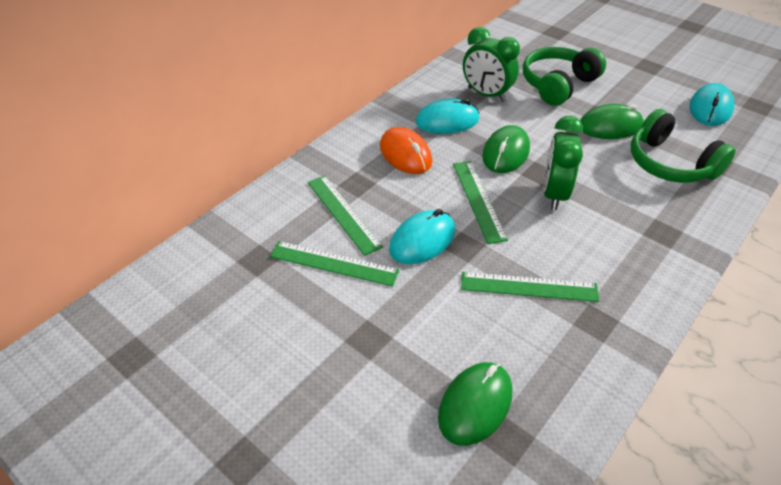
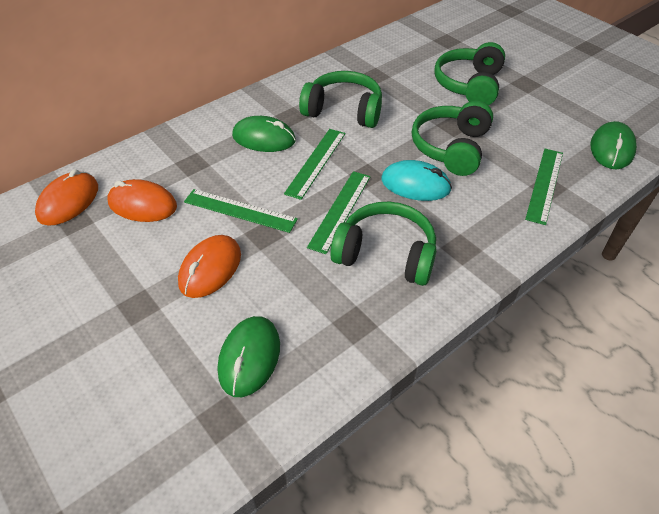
green clock: [463,27,520,102] [543,116,583,210] = 2 -> none = 0
green headphones: [523,47,606,106] [631,109,735,183] = 2 -> [299,71,382,128] [330,202,437,286] [412,101,493,176] [434,42,505,105] = 4
orange mouse: [380,127,432,174] = 1 -> [35,169,98,226] [107,179,177,222] [178,235,241,298] = 3
turquoise mouse: [389,209,455,264] [416,99,479,134] [689,83,734,126] = 3 -> [381,160,452,201] = 1

